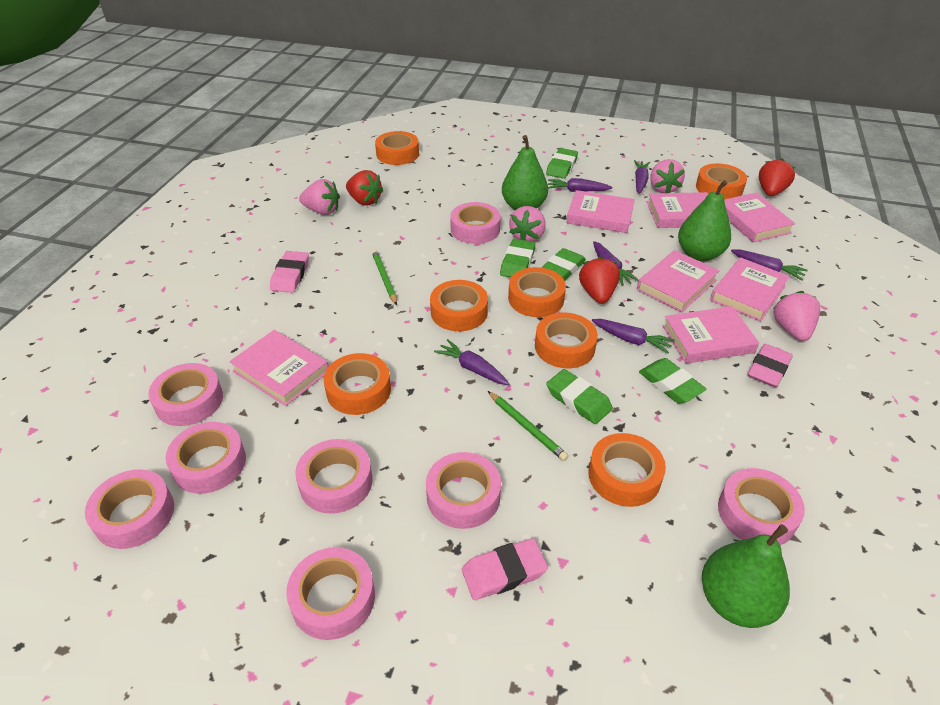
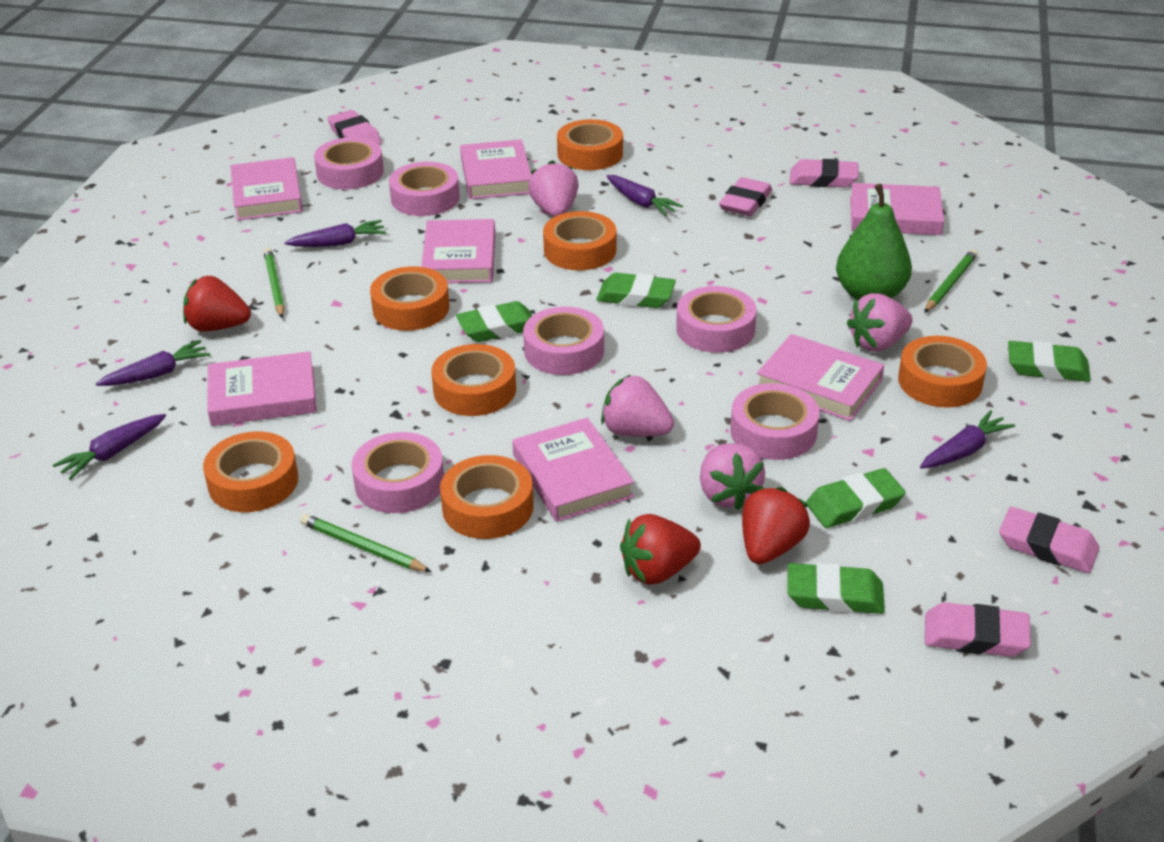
green pear: [502,135,548,210] [678,180,731,261] [702,524,790,628] = 3 -> [836,184,912,300] = 1
green pencil: [372,250,397,305] [488,391,568,461] = 2 -> [264,248,285,318] [300,514,432,572] [924,249,978,313] = 3
pink eraser: [270,251,309,293] [462,538,548,600] [748,344,793,388] = 3 -> [328,110,382,145] [719,177,772,216] [790,159,858,187] [925,602,1031,657] [999,507,1099,573] = 5
pink tape: [85,469,174,549] [148,363,223,426] [166,422,246,494] [286,547,375,640] [295,439,373,514] [426,452,501,529] [450,202,501,244] [718,468,805,545] = 8 -> [314,137,384,190] [352,432,444,513] [389,162,460,216] [523,307,604,375] [676,286,757,353] [730,383,820,460] = 6
purple carrot: [434,339,509,385] [548,178,613,192] [592,319,674,353] [593,241,639,286] [634,160,650,194] [731,249,808,281] = 6 -> [53,414,166,480] [96,340,210,386] [284,220,386,247] [607,175,683,216] [920,410,1015,469] = 5

